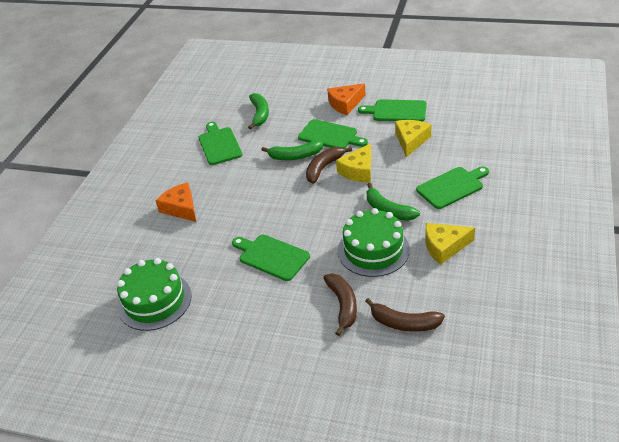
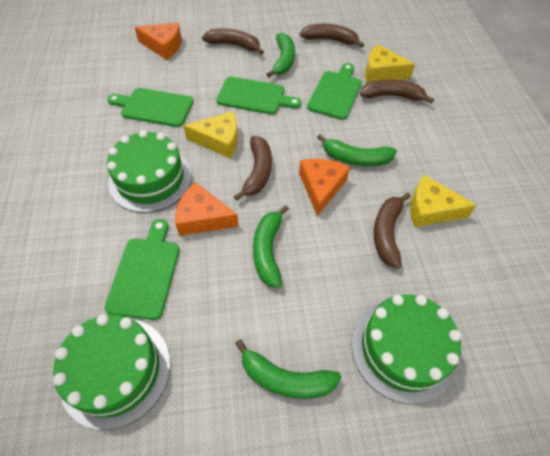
brown banana: [306,147,352,184] [323,274,357,336] [365,298,445,332] = 3 -> [202,28,264,55] [234,136,272,201] [300,24,364,48] [360,80,434,104] [374,193,411,269] = 5
green banana: [248,93,269,130] [261,140,323,160] [367,183,420,221] = 3 -> [235,339,341,399] [253,205,289,288] [266,33,295,78] [317,134,397,166] = 4
green cake: [117,258,191,331] [338,208,410,277] = 2 -> [53,314,170,430] [107,130,192,213] [351,294,461,404] = 3
green cutting board: [199,122,242,165] [232,235,310,281] [298,119,368,149] [358,99,427,122] [416,166,489,209] = 5 -> [105,219,180,320] [107,88,194,127] [216,77,301,115] [307,63,362,120] = 4
orange cheese: [155,182,196,222] [327,84,366,115] = 2 -> [135,23,181,60] [175,182,239,236] [299,159,350,216] = 3

